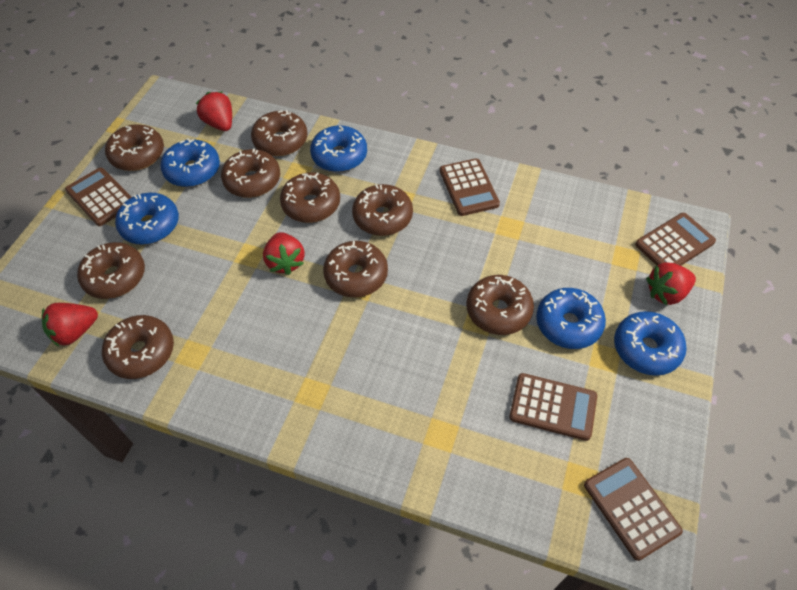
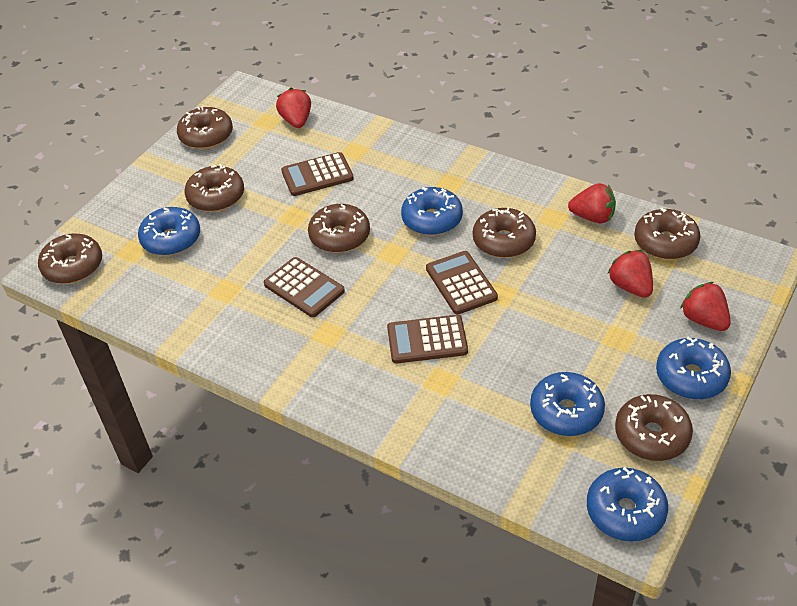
brown calculator: [65,168,131,226] [440,158,500,216] [509,373,597,441] [584,458,683,561] [635,213,716,266] = 5 -> [264,257,345,317] [281,152,354,196] [387,315,468,364] [426,251,498,314] = 4
brown donut: [77,242,145,299] [102,315,174,379] [105,124,164,171] [221,148,280,198] [251,110,307,156] [280,172,340,223] [323,241,388,297] [352,184,413,236] [466,275,534,335] = 9 -> [38,233,102,284] [177,107,233,149] [184,164,244,212] [308,204,370,253] [473,207,536,258] [615,394,693,461] [634,208,700,260] = 7

